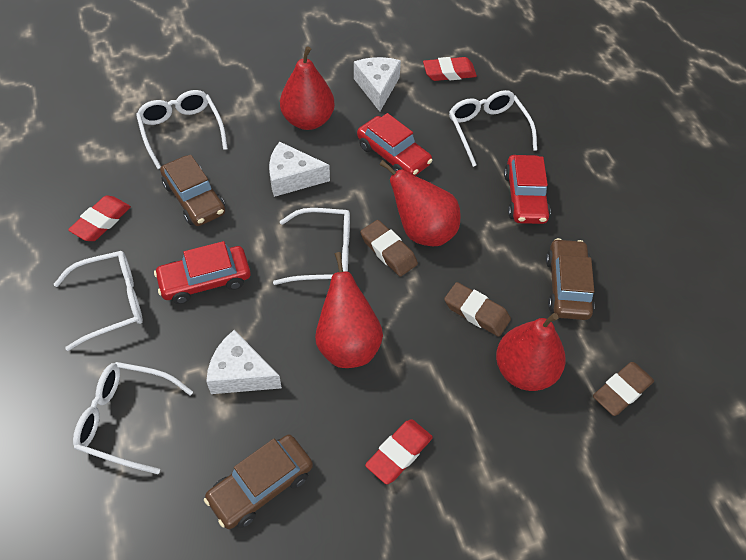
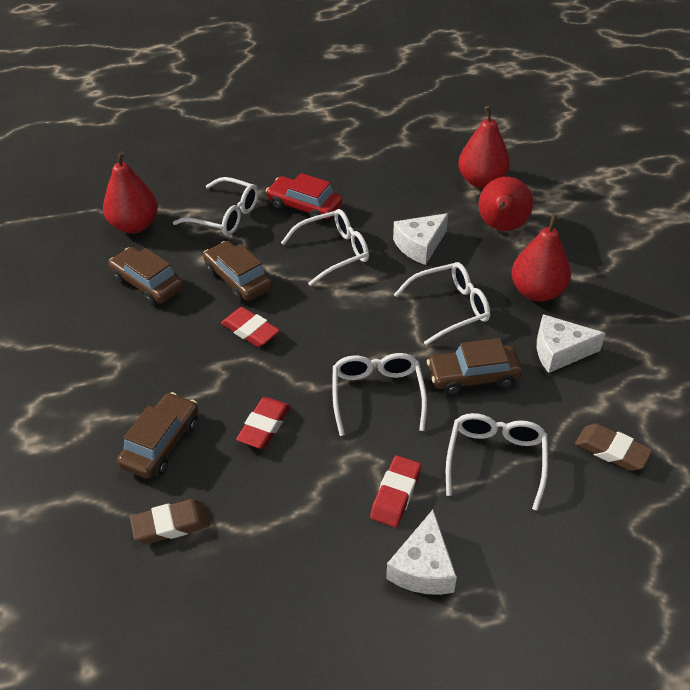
brown car: [160,155,225,226] [204,435,313,529] [546,238,595,320] = 3 -> [109,247,184,305] [117,392,198,479] [203,241,273,302] [427,338,522,395] = 4
brown eraser: [360,220,418,277] [444,282,511,337] [593,362,654,416] = 3 -> [130,499,210,544] [575,423,653,471] = 2
red car: [154,241,251,304] [357,113,433,176] [504,155,551,224] = 3 -> [266,173,343,223] = 1

